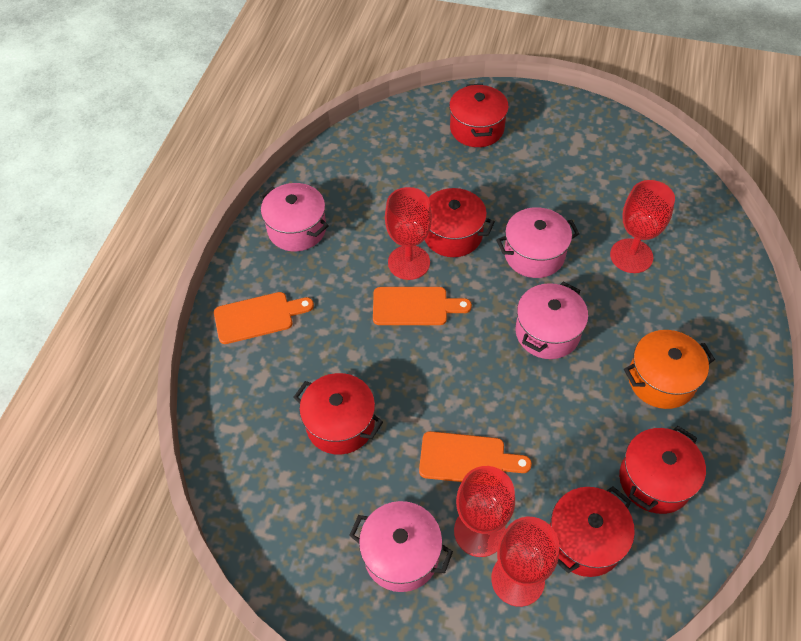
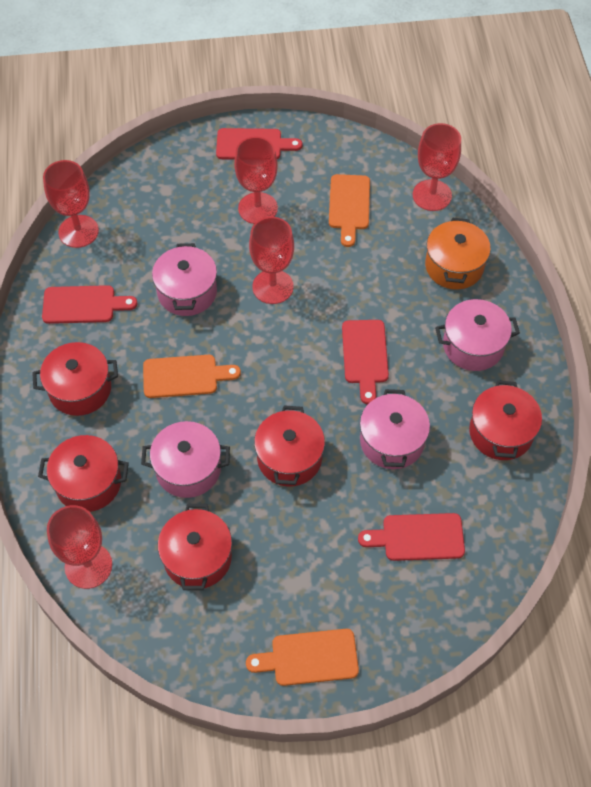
red cutting board: none = 0 -> [42,285,138,324] [216,128,302,160] [342,320,389,404] [358,513,465,561] = 4
red goblet: [385,187,432,280] [454,466,515,557] [491,517,559,607] [610,180,675,273] = 4 -> [43,160,99,248] [47,505,112,589] [234,137,278,224] [249,217,294,304] [413,123,461,211] = 5

